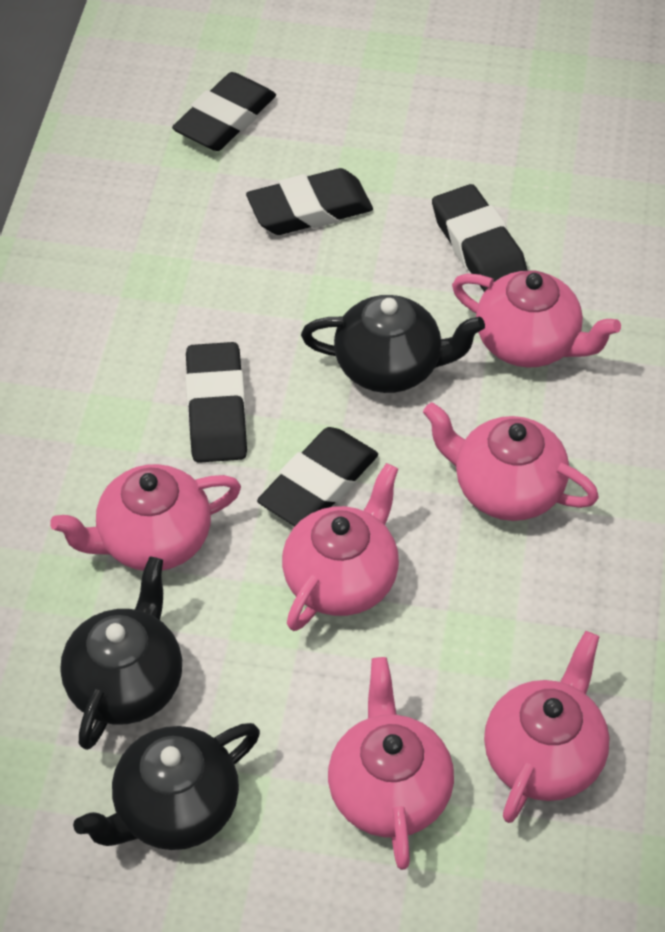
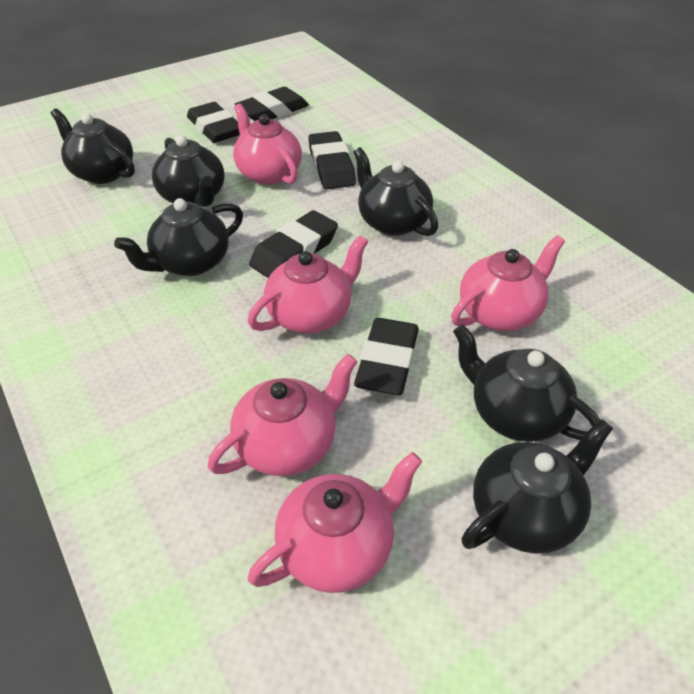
black teapot: [60,557,182,750] [73,723,260,850] [301,295,485,393] = 3 -> [51,108,135,184] [114,198,243,276] [152,135,225,207] [353,147,438,236] [453,324,601,442] [461,419,613,554] = 6
pink teapot: [50,464,241,571] [282,463,399,631] [328,657,454,870] [423,402,599,521] [452,270,621,367] [484,631,610,823] = 6 -> [207,354,358,476] [233,103,302,185] [248,235,368,333] [248,452,422,593] [451,235,565,331] = 5

